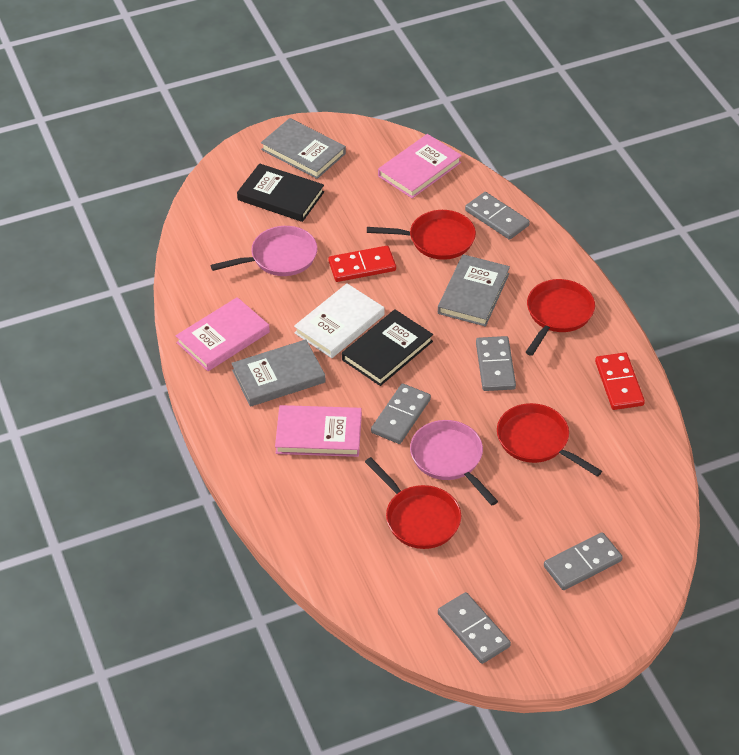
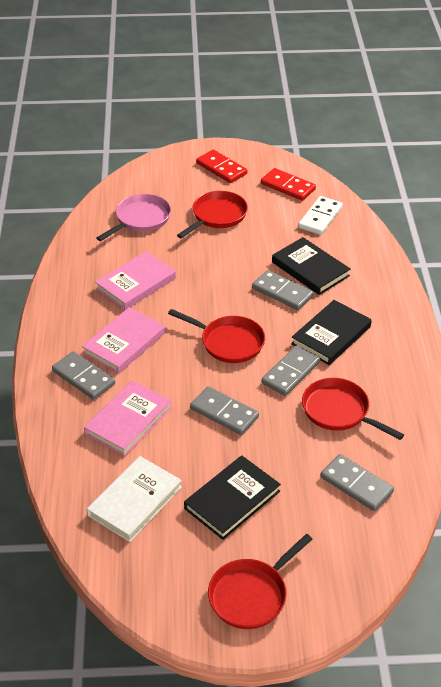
black book: [237,163,324,222] [342,309,433,386] = 2 -> [184,455,281,540] [272,237,351,295] [291,300,372,365] = 3
grey book: [231,339,326,407] [261,118,346,179] [438,254,510,327] = 3 -> none = 0
pink pan: [211,226,318,276] [410,420,498,506] = 2 -> [97,194,171,241] = 1
white domino: none = 0 -> [298,196,343,235] = 1

